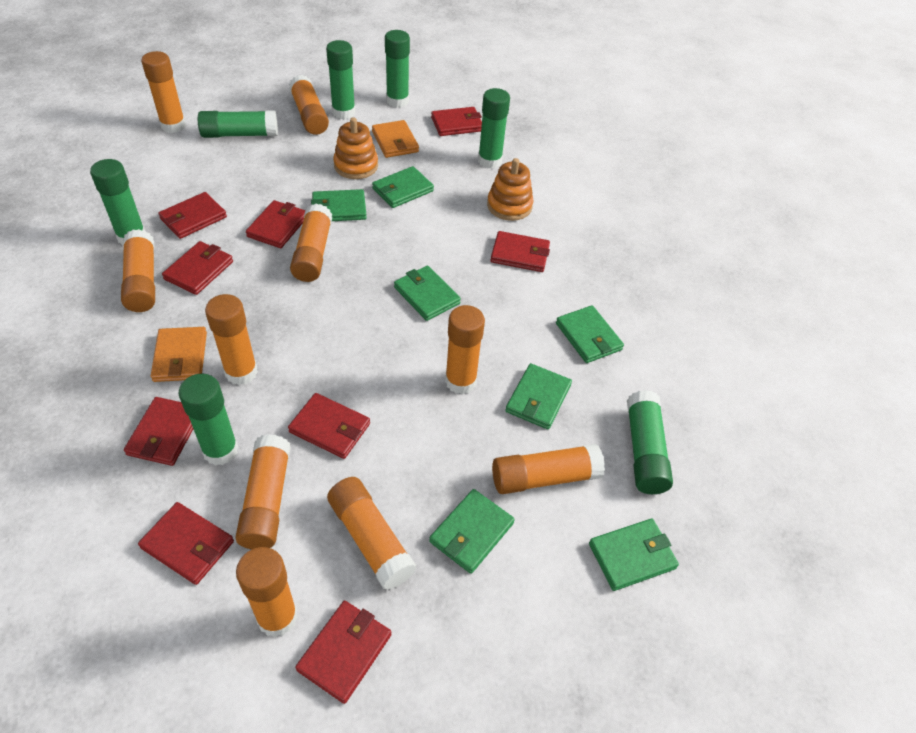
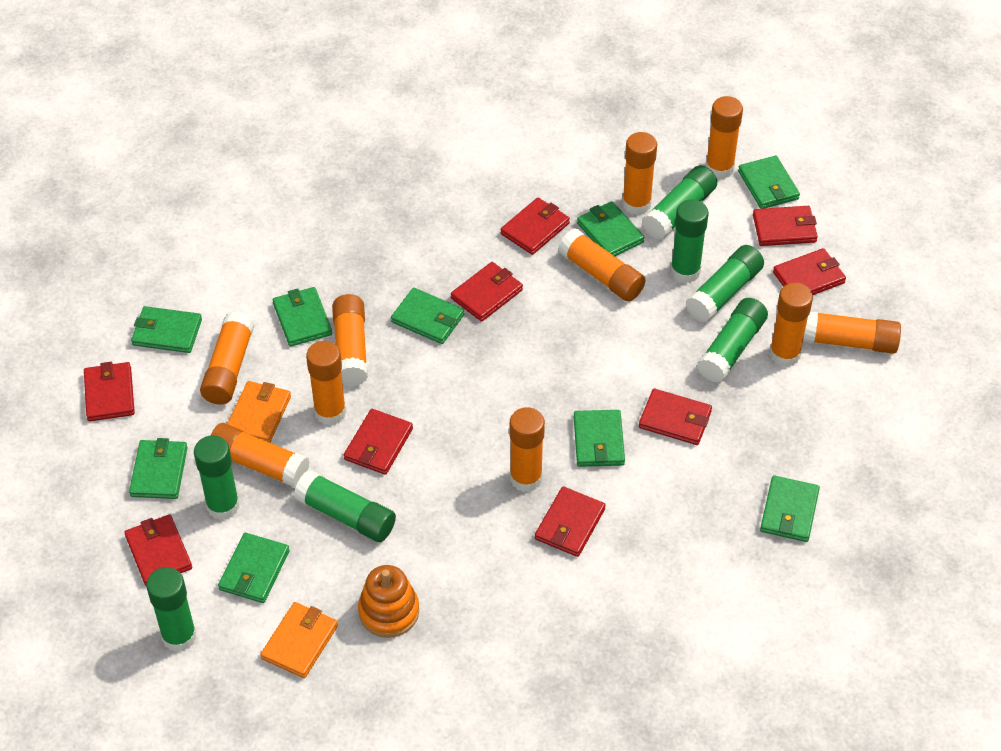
green wallet: [311,189,367,221] [372,166,434,208] [394,266,461,321] [429,489,515,574] [505,363,572,429] [556,305,624,363] [589,519,679,591] = 7 -> [129,438,187,499] [131,306,202,353] [218,533,290,603] [273,287,332,346] [391,288,464,344] [574,410,625,467] [577,201,644,256] [738,156,800,209] [760,475,820,542] = 9
orange stacking toy: [333,117,378,179] [487,158,534,221] = 2 -> [358,565,419,638] = 1

